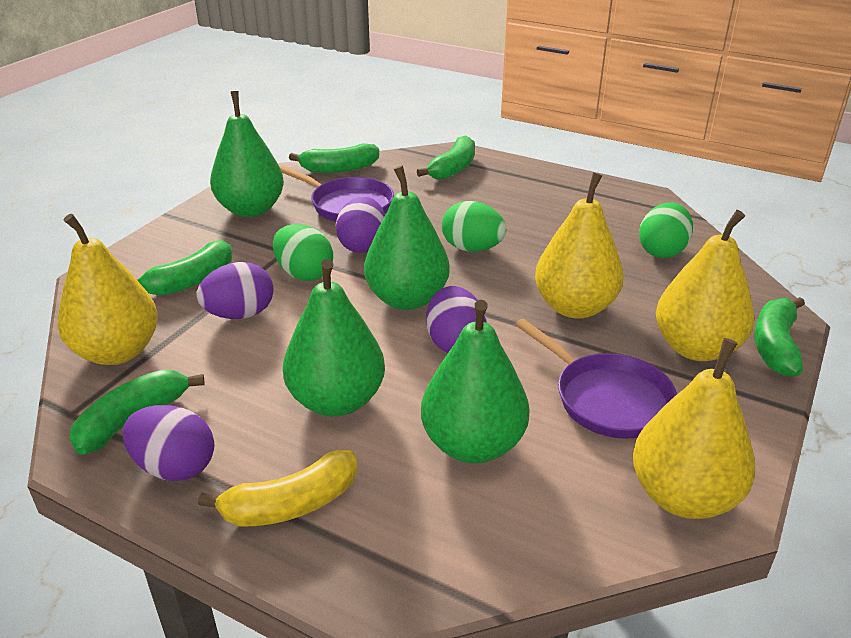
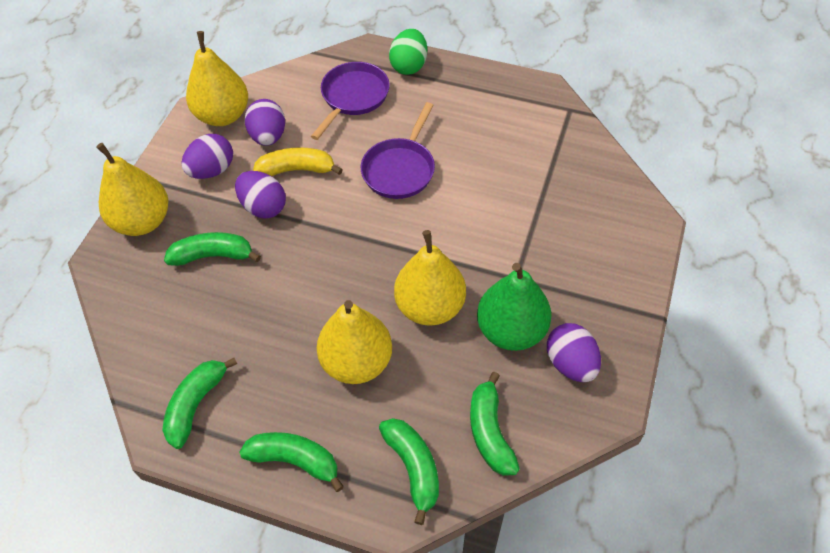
green egg: [273,224,333,281] [442,201,507,252] [639,202,693,258] = 3 -> [389,29,427,75] = 1
green pear: [210,91,284,217] [283,259,385,417] [364,166,450,310] [421,300,530,463] = 4 -> [477,263,552,351] = 1

